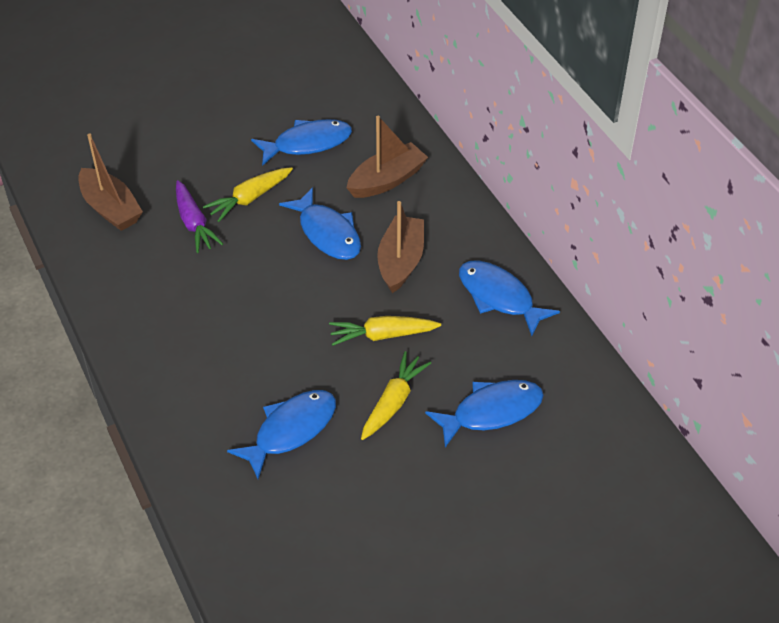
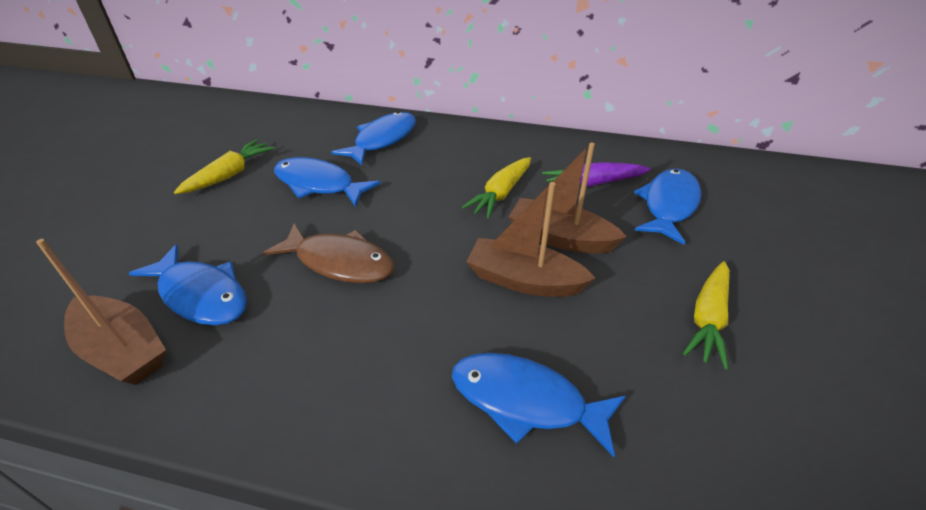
brown fish: none = 0 -> [263,223,394,283] = 1

